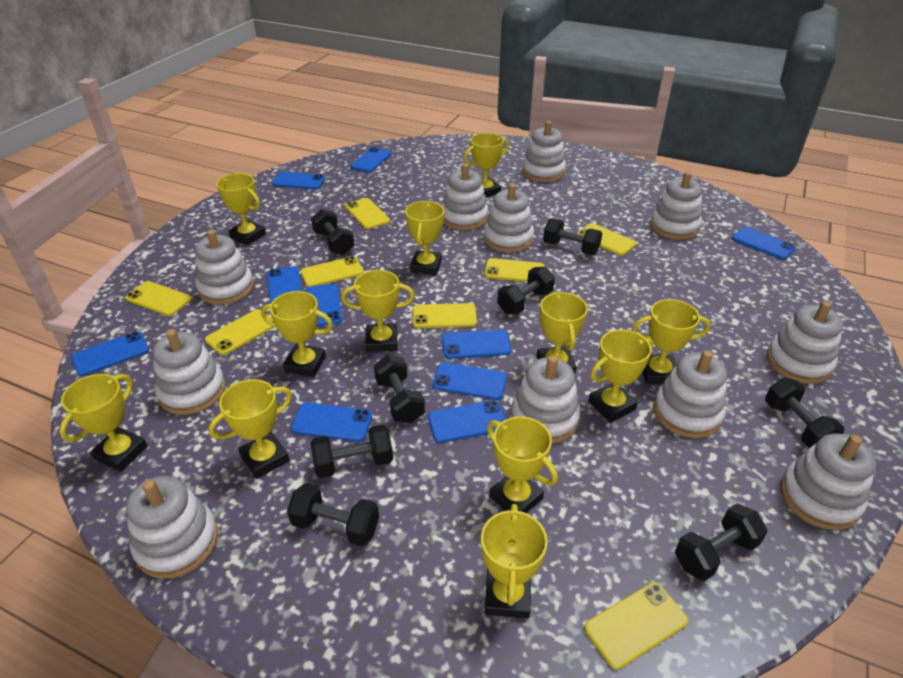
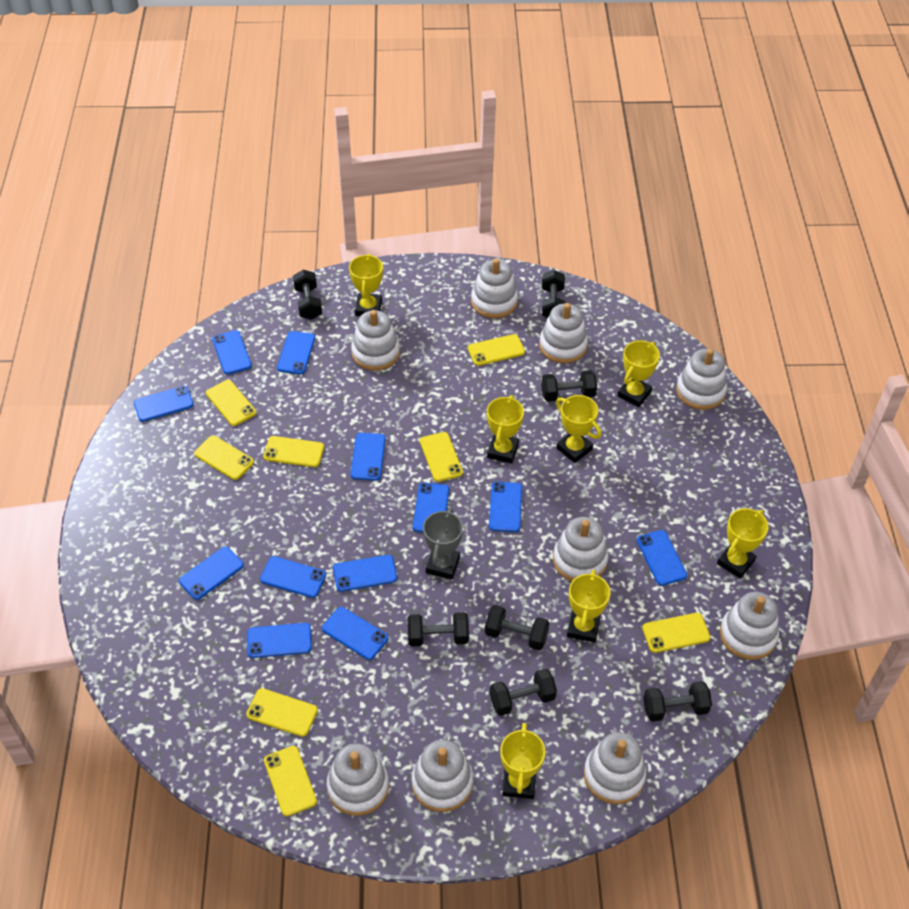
black dumbbell: [287,483,379,546] [311,209,354,255] [311,424,393,478] [374,355,425,423] [497,267,555,314] [543,218,602,255] [675,503,767,581] [765,378,844,448] = 8 -> [293,270,322,320] [408,612,469,647] [485,605,550,650] [490,668,557,716] [541,370,597,401] [542,270,566,318] [643,681,712,722] = 7
blue phone: [72,332,149,376] [267,266,302,304] [272,172,325,190] [291,402,372,442] [306,284,342,327] [350,147,391,173] [428,400,506,443] [432,362,507,400] [442,330,511,359] [732,227,796,260] = 10 -> [134,386,194,422] [179,547,244,600] [212,330,252,375] [247,623,312,658] [260,556,326,598] [277,331,315,374] [322,607,388,660] [333,555,397,592] [351,433,386,481] [413,483,449,532] [489,482,522,532] [637,530,687,586] = 12
grey trophy: none = 0 -> [423,508,463,579] = 1
white stacking toy: [126,476,218,579] [153,329,226,415] [195,230,254,305] [442,163,488,230] [484,183,534,253] [511,355,580,443] [522,121,566,182] [650,172,702,240] [653,350,727,438] [767,301,843,384] [780,433,876,530] = 11 -> [327,744,389,816] [351,310,400,371] [411,740,473,812] [471,259,518,318] [539,303,588,363] [553,517,609,581] [584,732,646,804] [676,349,727,410] [720,592,779,660] = 9
yellow trophy: [59,374,148,472] [209,379,292,479] [216,173,266,245] [261,291,333,377] [341,270,415,352] [405,201,444,275] [464,133,509,198] [481,504,548,619] [487,416,558,513] [536,292,588,375] [588,330,654,423] [632,299,711,384] = 12 -> [349,254,383,316] [487,395,524,464] [500,723,546,799] [556,395,601,463] [567,570,611,643] [617,340,660,407] [717,508,768,579] = 7

